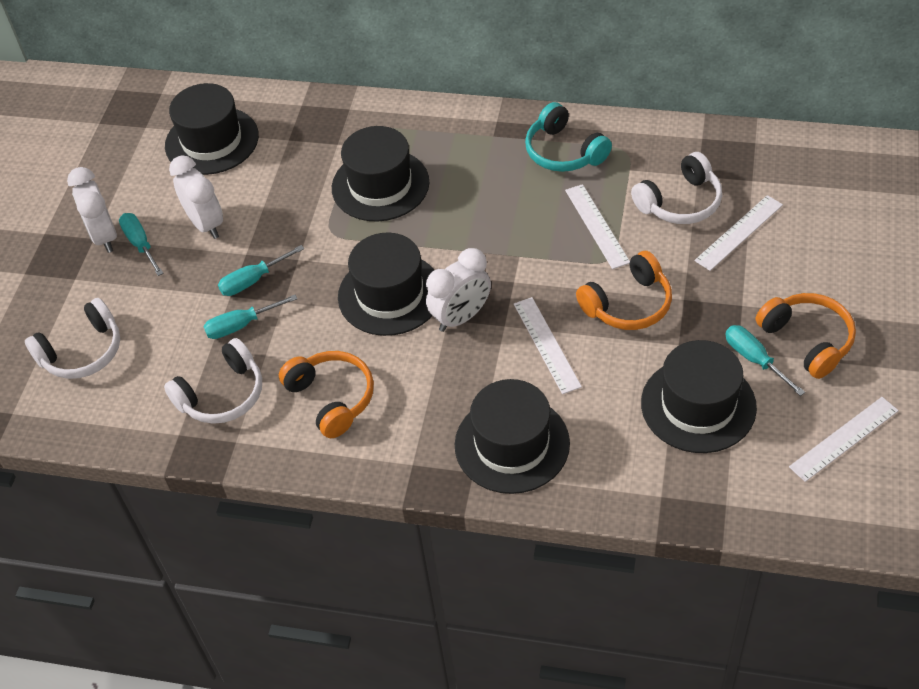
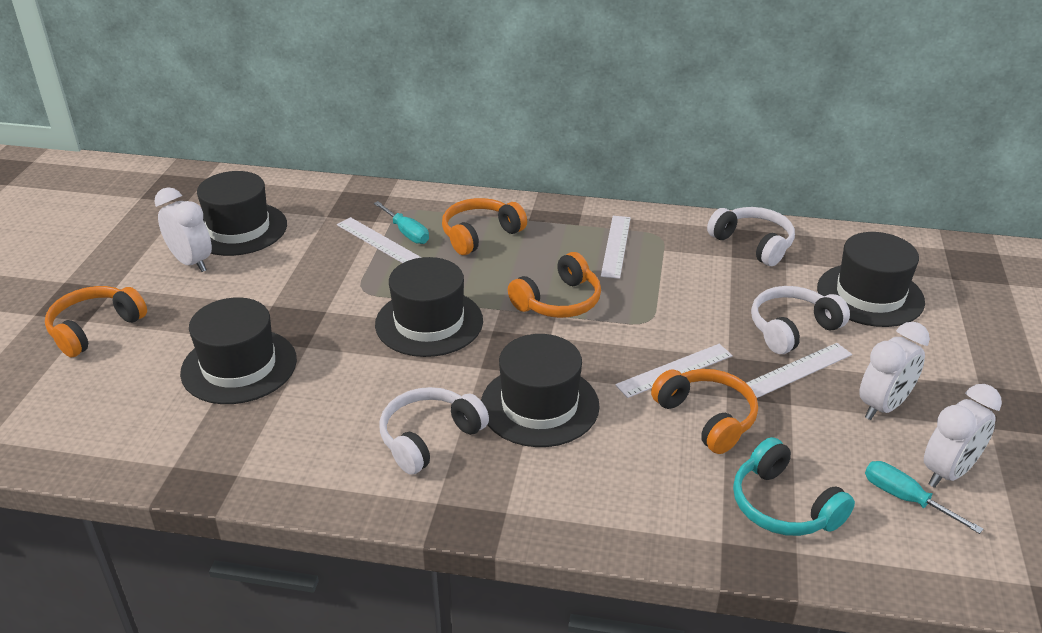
orange headphones: [279,351,374,438] [576,251,672,330] [756,293,856,379] = 3 -> [45,286,147,358] [442,198,527,255] [508,252,601,318] [651,369,758,454] = 4
turquoise screwdriver: [119,213,164,276] [203,295,297,339] [218,245,304,296] [725,325,805,396] = 4 -> [374,201,429,244] [865,461,983,534] = 2

